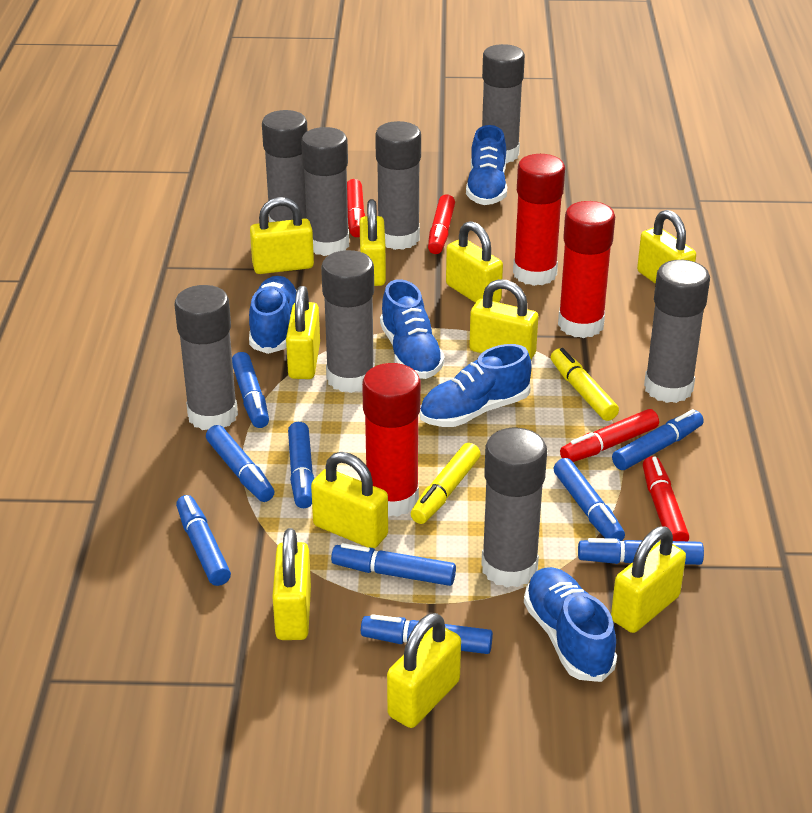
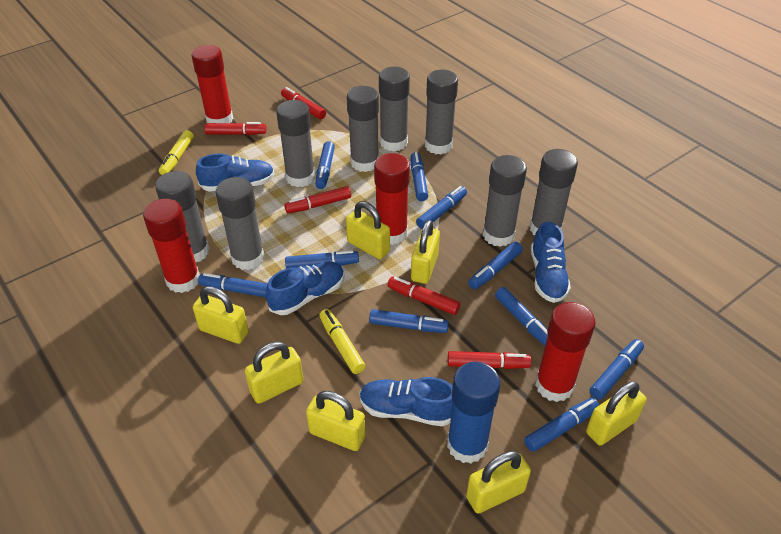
blue glue stick: none = 0 -> [447,362,500,464] = 1
blue marker: [176,495,231,586] [206,425,274,502] [232,352,269,428] [288,422,314,508] [331,543,456,586] [361,614,493,654] [553,458,625,541] [578,538,704,565] [612,409,704,470] = 9 -> [198,273,268,297] [285,250,359,269] [315,141,335,189] [369,309,449,333] [411,152,428,201] [416,186,467,229] [468,242,523,289] [495,287,548,346] [524,398,599,452] [590,339,644,400] = 10
blue shoe: [249,276,297,354] [380,279,445,379] [420,344,532,427] [466,125,507,205] [524,567,617,682] = 5 -> [196,154,275,192] [266,261,345,315] [360,377,453,426] [531,222,571,303] = 4
red glue stick: [362,363,421,517] [513,154,565,286] [558,201,615,338] = 3 -> [143,198,200,293] [191,45,233,123] [374,153,410,245] [535,302,596,402] = 4
red marker: [347,179,365,237] [428,194,455,254] [560,409,659,462] [643,456,689,541] = 4 -> [204,122,267,135] [281,87,326,119] [284,186,351,214] [388,276,460,315] [448,351,531,369] = 5
yellow padlock: [250,197,314,274] [272,528,311,640] [286,286,320,379] [311,452,388,548] [360,199,386,286] [387,613,461,728] [446,221,503,303] [469,279,538,360] [611,526,686,633] [637,210,696,284] = 10 -> [193,286,249,344] [245,342,304,404] [306,391,366,451] [346,201,390,259] [411,220,440,284] [466,451,531,514] [586,381,647,446] = 7

